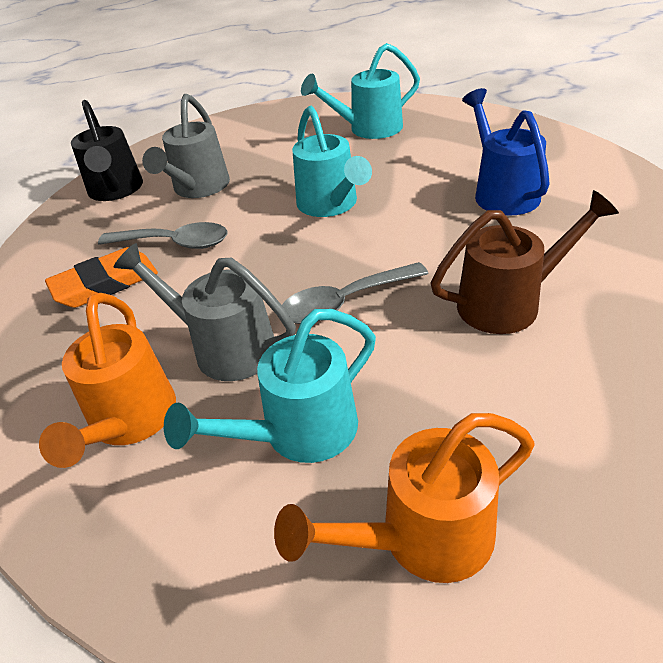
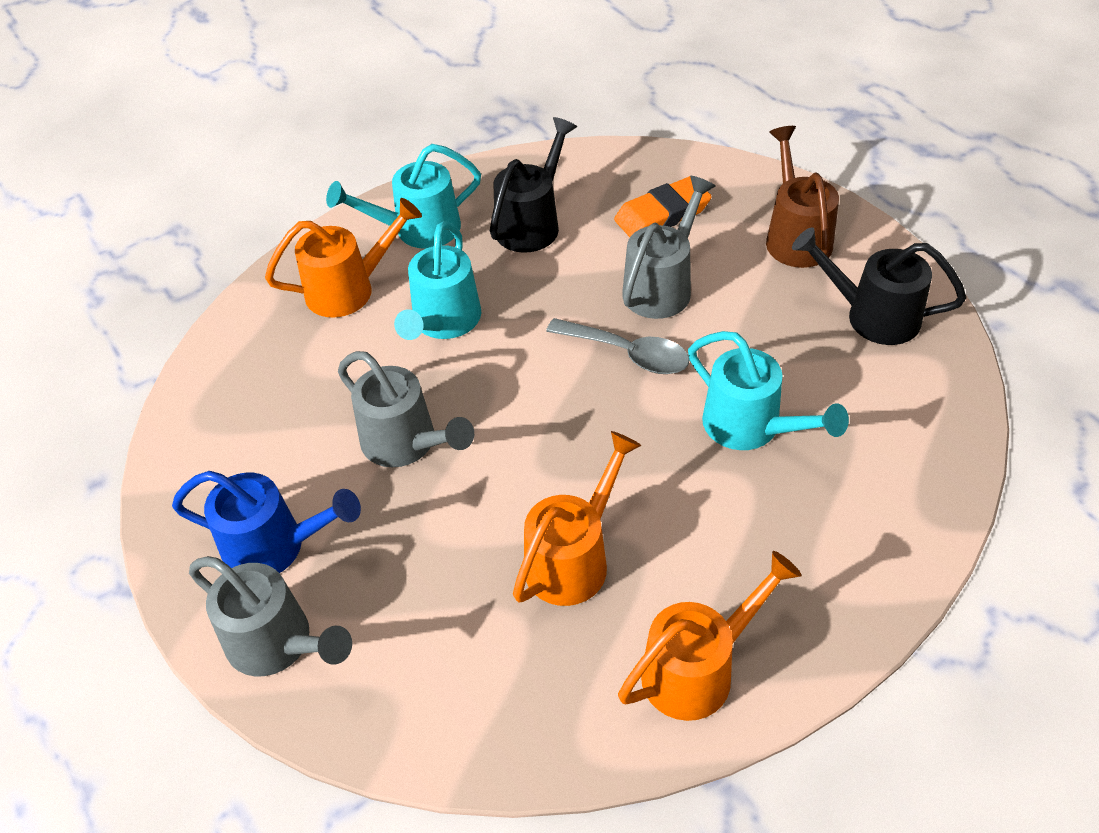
black watering can: [71,100,143,201] = 1 -> [490,117,577,253] [792,227,966,345] = 2
grey spoon: [98,222,228,249] [282,262,429,324] = 2 -> [546,318,689,374] = 1
grey watering can: [114,243,296,381] [142,94,230,198] = 2 -> [189,556,352,676] [338,351,474,467] [622,176,716,319] = 3
orange watering can: [39,293,176,468] [274,413,535,583] = 2 -> [265,198,422,318] [513,431,641,606] [618,551,802,721] = 3

